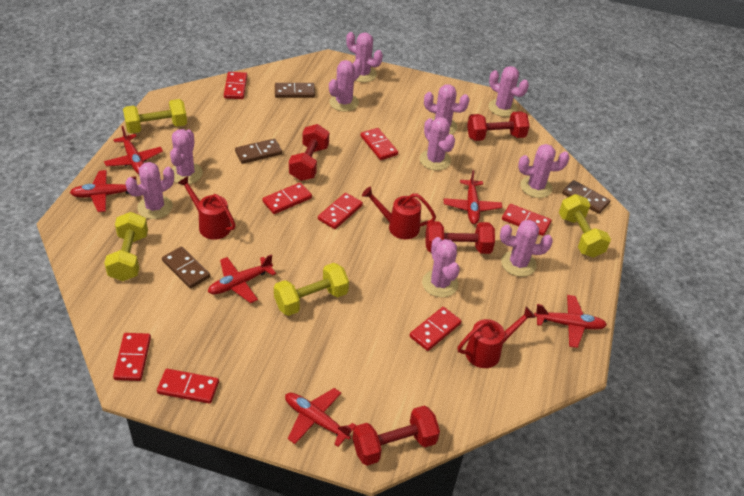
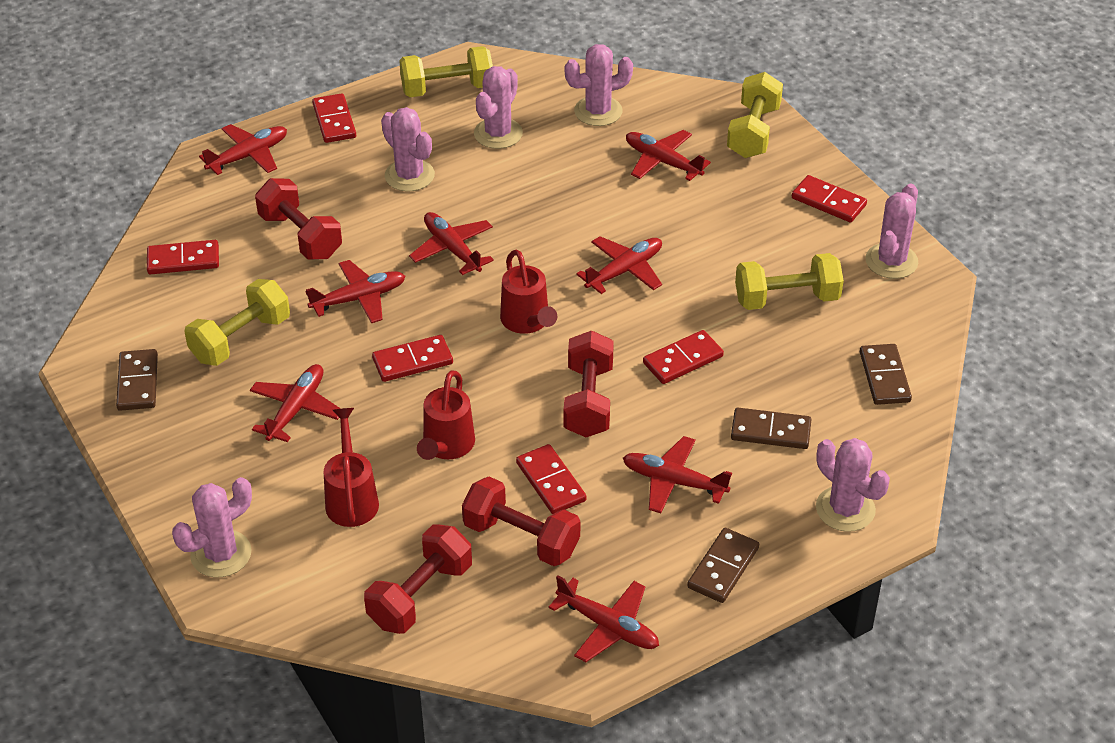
pink cactus: [125,162,174,219] [170,129,203,184] [329,59,362,112] [346,32,383,82] [420,117,455,170] [422,237,460,297] [424,84,470,134] [489,66,529,117] [500,220,553,277] [518,144,569,198] = 10 -> [172,477,252,577] [381,107,435,191] [474,66,523,149] [565,44,633,126] [816,438,890,532] [865,184,918,279] = 6
red domino: [113,333,151,381] [157,369,219,404] [224,72,247,99] [262,182,312,214] [318,193,363,229] [361,128,398,160] [409,307,462,351] [502,204,551,236] = 8 -> [147,240,219,274] [312,93,356,143] [372,335,453,382] [516,444,586,514] [643,330,724,384] [792,175,867,223] = 6
red plane: [70,170,136,212] [104,126,163,174] [208,254,276,303] [285,388,357,447] [444,170,502,224] [534,295,607,348] = 6 -> [199,124,287,175] [250,364,341,442] [306,260,405,323] [409,212,494,275] [549,575,659,662] [576,236,662,294] [623,436,732,513] [626,130,711,181] = 8

